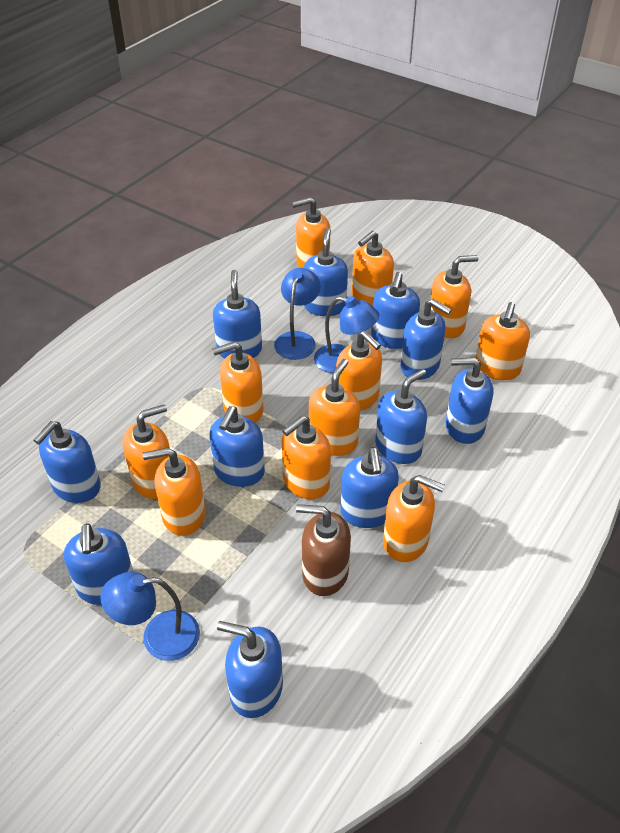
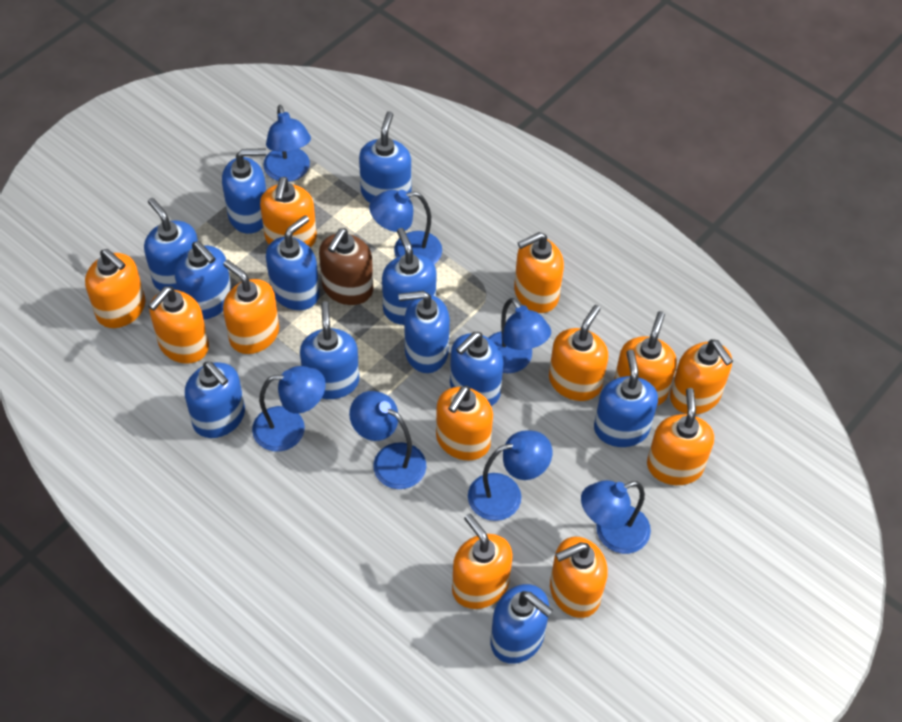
blue lamp: [100,572,200,661] [274,268,321,360] [314,296,379,373] = 3 -> [252,366,326,452] [263,105,311,182] [349,391,426,489] [369,190,442,264] [468,430,552,521] [488,298,551,373] [581,480,651,554] = 7
blue soap dispenser: [34,421,101,503] [64,523,134,605] [209,406,265,487] [213,270,262,359] [217,621,283,718] [303,228,348,316] [341,447,399,528] [371,272,420,349] [375,369,427,464] [400,299,452,380] [445,357,493,444] = 11 -> [144,198,198,291] [175,241,232,320] [185,361,245,438] [222,148,266,234] [266,215,320,310] [300,301,359,399] [359,111,411,203] [382,228,437,325] [398,291,450,373] [450,332,504,406] [490,584,553,664] [594,350,658,447] = 12
orange soap dispenser: [123,404,170,499] [142,448,206,536] [212,342,263,423] [282,415,331,499] [292,197,330,268] [309,359,360,456] [336,331,382,411] [352,231,394,306] [383,475,445,562] [430,255,478,338] [475,302,530,380] = 11 -> [85,249,145,328] [148,286,209,364] [223,260,279,354] [260,177,317,248] [436,386,493,460] [452,513,513,609] [514,232,564,313] [549,305,608,401] [550,537,608,618] [614,311,677,406] [647,388,714,485] [670,339,733,414] = 12

